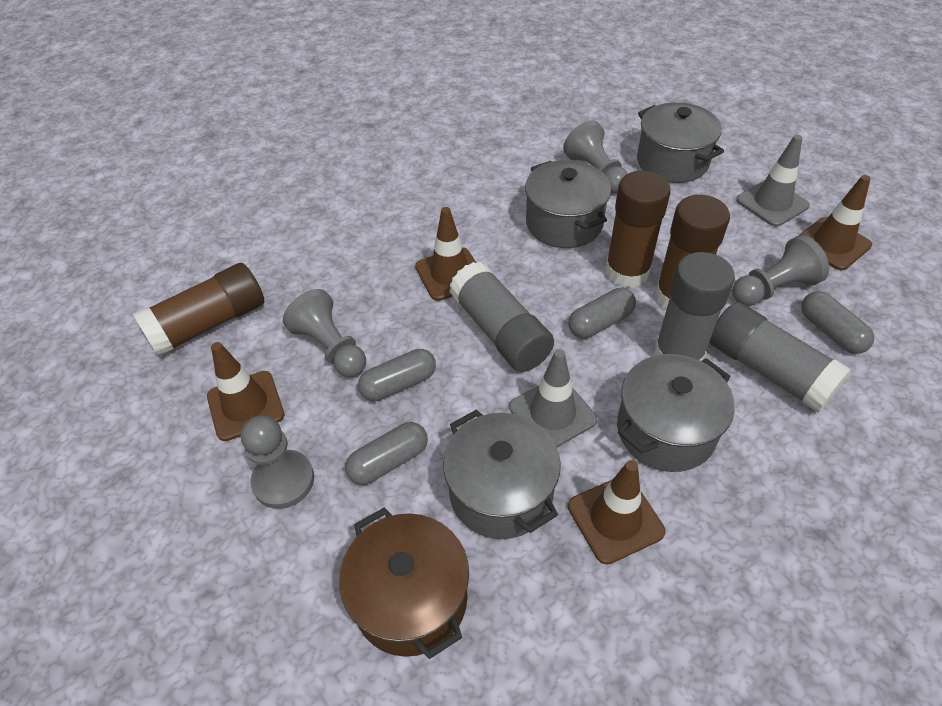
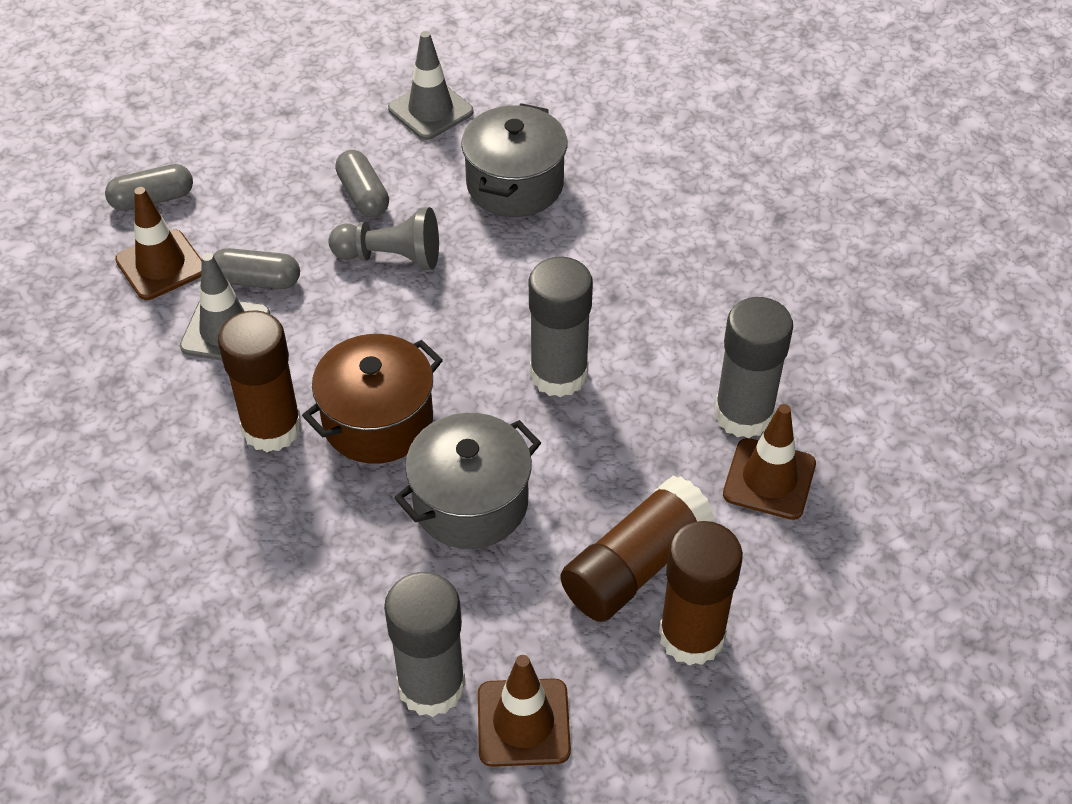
brown traffic cone: [207,342,284,441] [415,207,476,301] [568,460,665,565] [798,175,872,270] = 4 -> [115,187,202,300] [478,655,571,767] [723,404,816,520] = 3
grey capsule: [345,422,428,485] [358,349,436,401] [568,288,636,338] [801,291,874,354] = 4 -> [105,164,193,211] [213,248,300,289] [335,150,389,217] = 3
grey pawn: [241,415,314,509] [283,289,366,377] [563,121,628,194] [732,235,829,306] = 4 -> [329,207,439,270] = 1
grey pot: [443,409,561,539] [525,160,611,248] [617,354,735,472] [637,102,724,183] = 4 -> [394,413,541,549] [461,103,568,217] = 2

